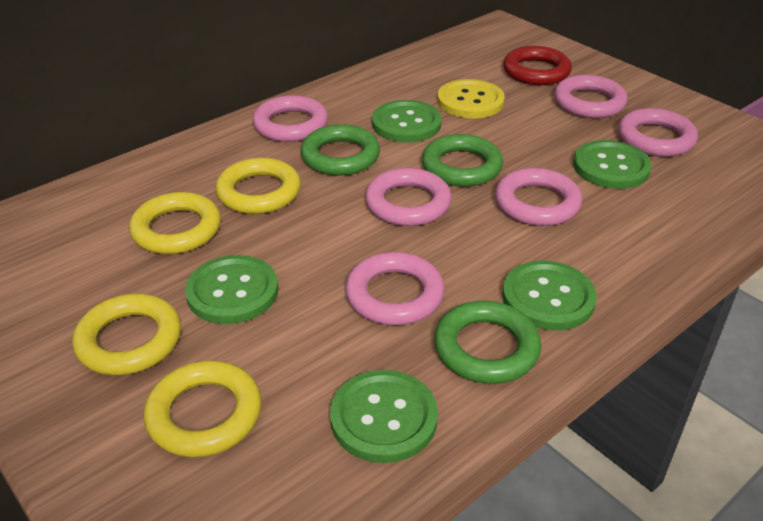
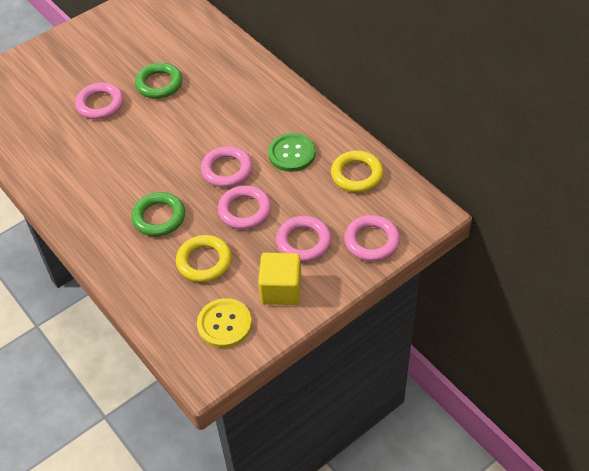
green button: [185,255,278,324] [330,370,438,463] [372,100,442,142] [502,261,597,330] [573,140,652,189] = 5 -> [268,133,316,172] = 1
green ring: [300,124,380,176] [422,134,503,187] [434,301,541,384] = 3 -> [131,192,185,236] [135,63,182,99] = 2
pink ring: [253,95,328,142] [345,252,445,325] [365,168,451,226] [495,168,582,226] [554,75,627,118] [618,108,698,157] = 6 -> [75,83,124,120] [201,146,252,187] [218,185,271,230] [276,216,331,262] [344,215,400,261] = 5
red ring: [503,46,572,85] = 1 -> none = 0
yellow cube: none = 0 -> [258,253,301,305] = 1
yellow ring: [72,294,181,375] [129,192,221,254] [144,361,262,457] [216,158,301,214] = 4 -> [176,235,232,282] [331,151,383,192] = 2

